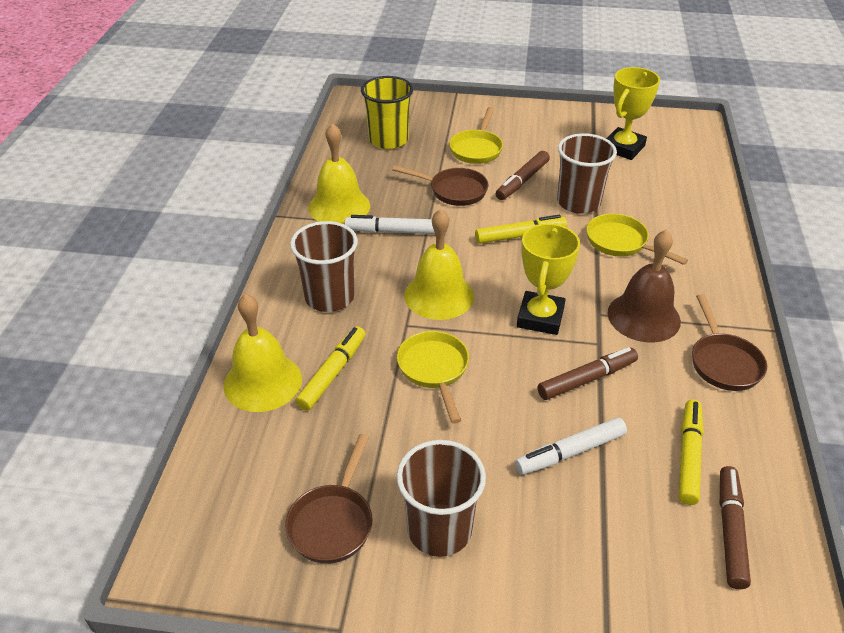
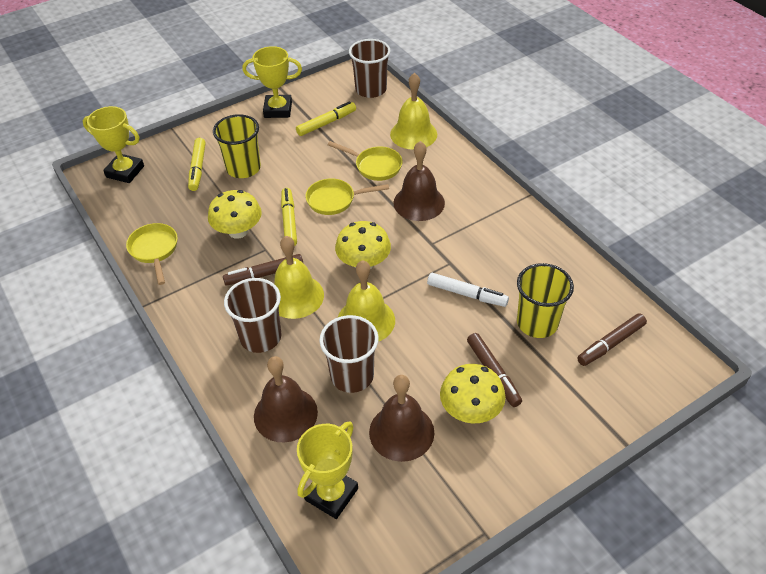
brown bell: [608,229,681,343] = 1 -> [254,356,318,442] [369,375,434,462] [393,141,445,221] = 3
brown pan: [285,434,373,564] [392,165,488,206] [692,294,767,391] = 3 -> none = 0
white marker: [345,215,435,234] [515,417,627,475] = 2 -> [427,273,509,307] = 1
yellow cup: [361,76,413,149] = 1 -> [213,114,261,178] [517,263,574,338] = 2
yellow mushroom: none = 0 -> [208,190,262,239] [335,221,391,269] [440,364,506,423] = 3
yellow trophy: [517,223,580,335] [606,67,660,160] = 2 -> [83,106,144,183] [242,46,302,118] [297,422,358,519] = 3

